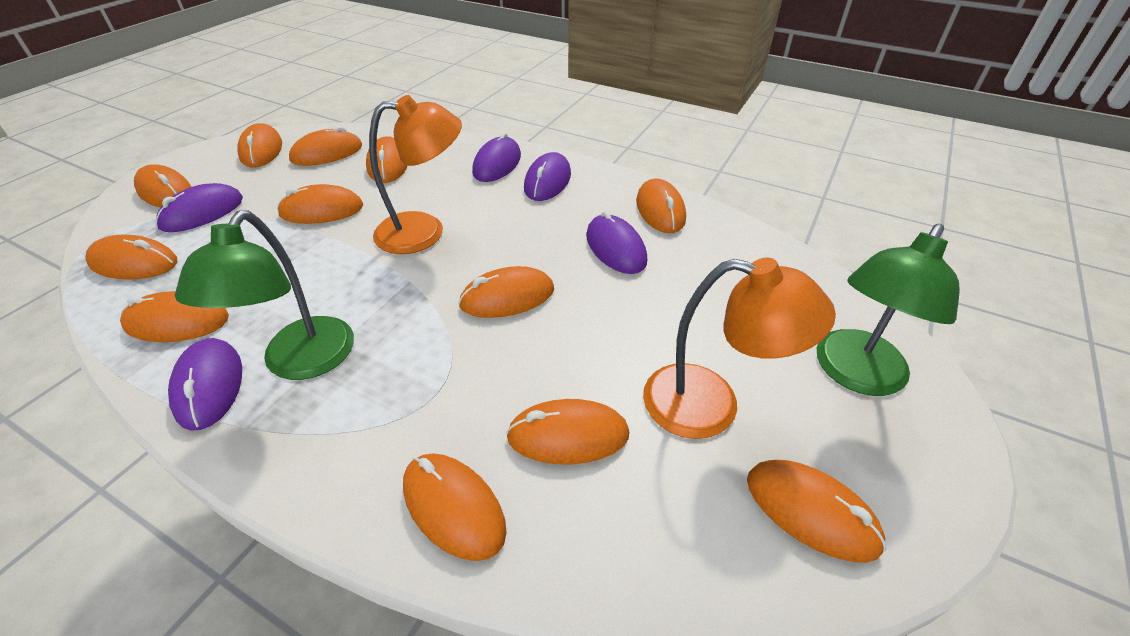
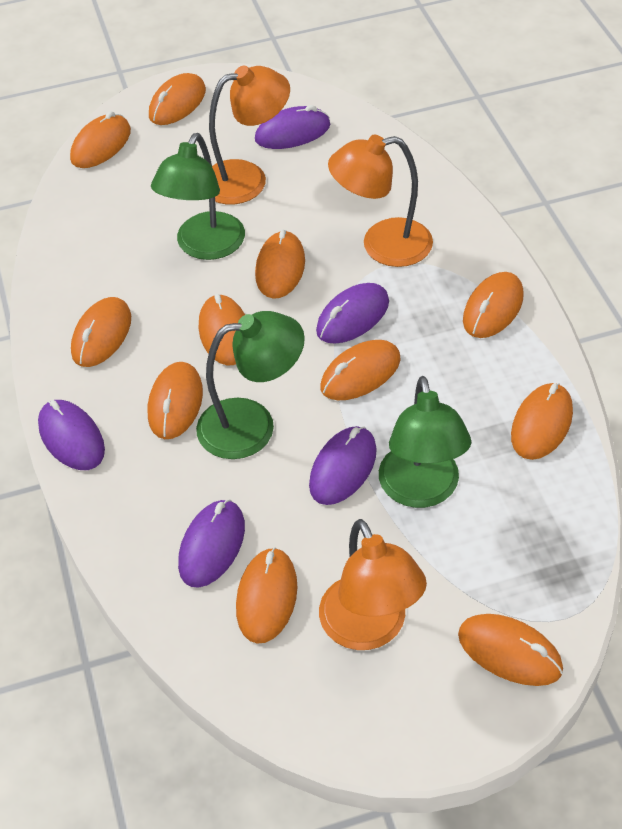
green lamp: [175,210,354,380] [817,224,960,396] = 2 -> [151,133,245,260] [196,311,305,459] [379,376,471,508] = 3
orange lamp: [369,95,462,254] [643,258,836,439] = 2 -> [209,66,290,204] [319,519,427,650] [328,135,433,267] = 3
orange mouse: [85,235,177,280] [120,291,229,342] [134,164,191,207] [237,123,282,167] [277,184,363,224] [289,126,362,166] [366,136,407,183] [403,453,507,561] [458,266,554,318] [506,399,629,465] [636,178,686,233] [747,460,886,563] = 12 -> [70,111,131,168] [71,297,131,367] [148,362,203,439] [149,73,206,125] [199,294,245,365] [236,547,297,644] [255,229,305,299] [320,340,400,400] [458,614,563,686] [463,272,524,338] [511,383,573,460] = 11

